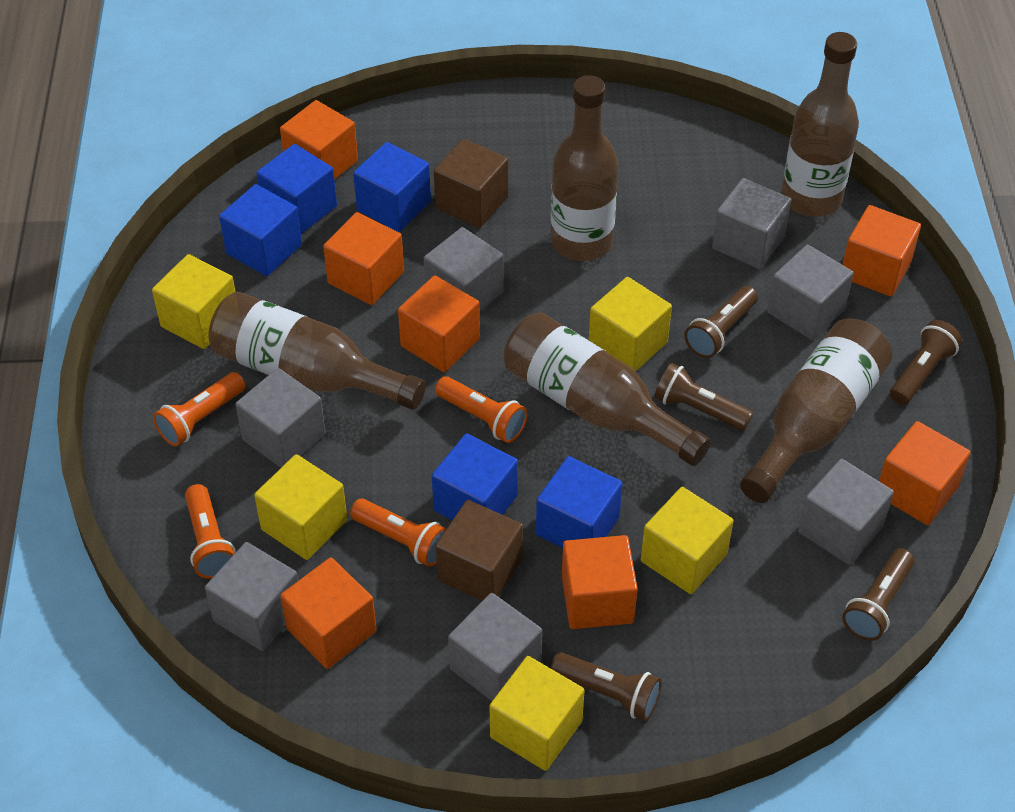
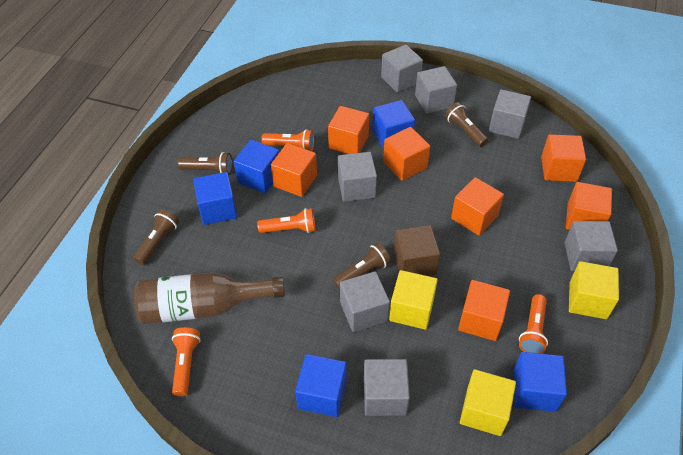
brown bottle: [209,291,426,410] [504,312,711,466] [551,75,618,261] [740,318,892,503] [781,32,859,217] = 5 -> [134,272,285,324] = 1
brown cube: [434,139,508,228] [436,500,523,601] = 2 -> [393,225,440,276] = 1
brown flashlight: [551,652,662,721] [654,363,753,431] [684,286,758,358] [842,548,914,641] [890,320,962,405] = 5 -> [133,209,179,265] [178,152,233,175] [333,243,391,290] [445,102,488,147] = 4
yellow cube: [152,254,235,349] [254,454,347,560] [490,656,585,771] [589,277,672,372] [641,487,733,594] = 5 -> [389,270,438,330] [460,369,516,436] [569,261,619,319] = 3

